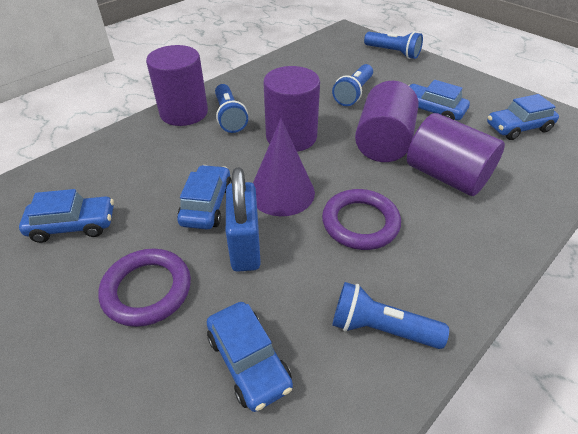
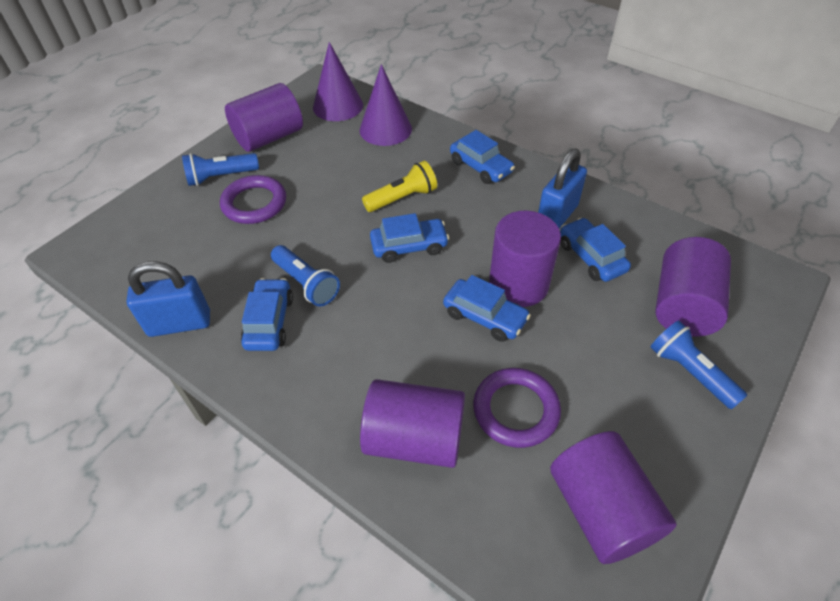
blue flashlight: [215,84,248,133] [332,64,373,106] [332,282,449,349] [364,32,423,59] = 4 -> [182,153,259,186] [271,245,340,307] [651,320,747,409] = 3
blue padlock: [226,167,261,272] = 1 -> [127,261,210,337] [538,148,587,229] = 2
purple cone: [253,119,315,216] = 1 -> [313,42,363,121] [360,64,412,146] = 2
purple cylinder: [146,45,208,126] [263,66,320,152] [355,81,418,162] [407,113,505,196] = 4 -> [225,83,303,152] [360,379,465,468] [489,211,561,307] [550,431,677,564] [655,237,731,337] = 5
yellow flashlight: none = 0 -> [362,161,437,212] = 1

